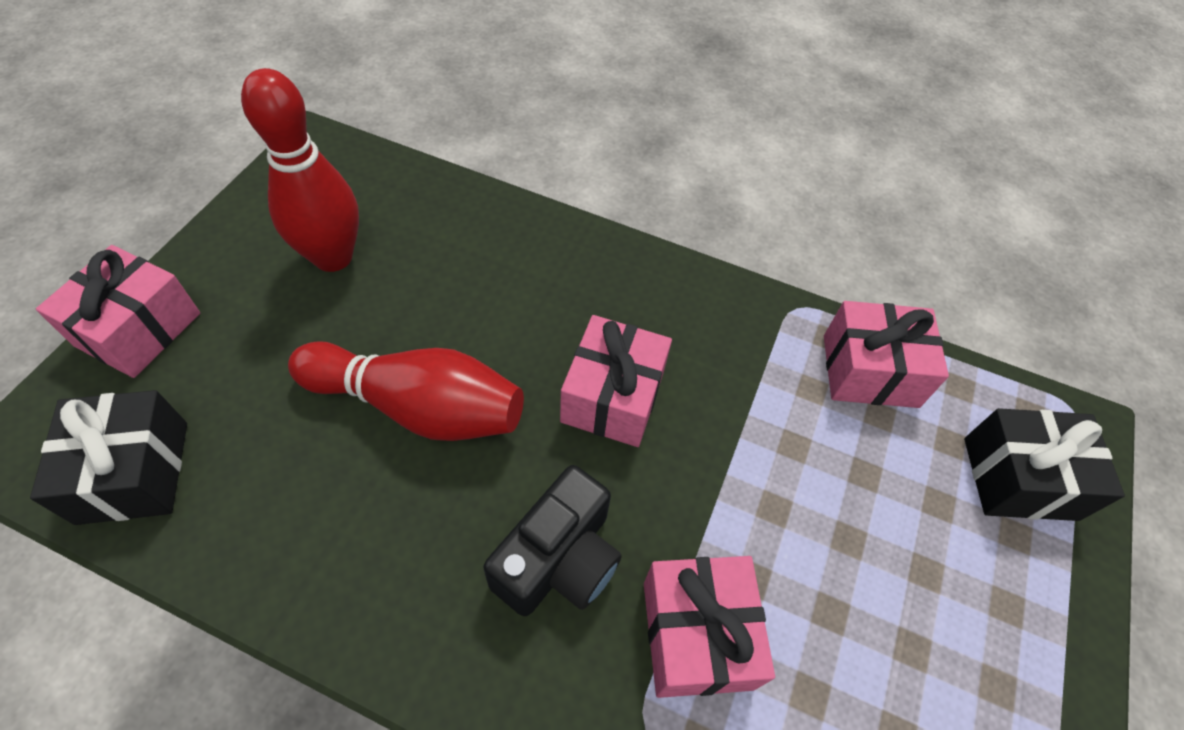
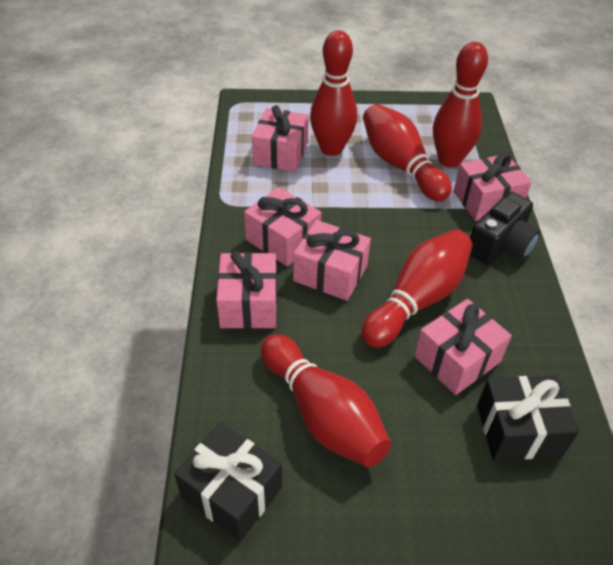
pink gift: [36,245,200,378] [560,315,672,447] [644,556,775,698] [824,301,949,408] = 4 -> [216,251,277,329] [244,187,321,267] [252,105,309,172] [293,220,371,301] [414,299,512,395] [453,153,532,221] = 6
red bowling pin: [241,68,359,272] [288,341,524,441] = 2 -> [261,334,391,467] [310,30,357,156] [361,229,473,348] [363,104,452,202] [433,42,488,167] = 5

